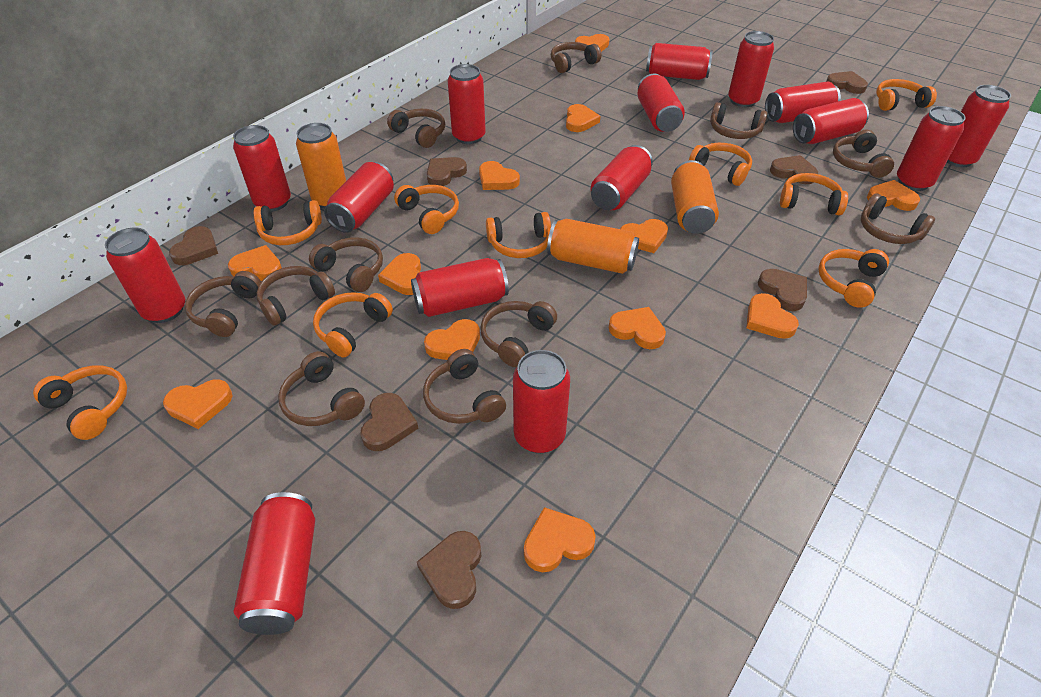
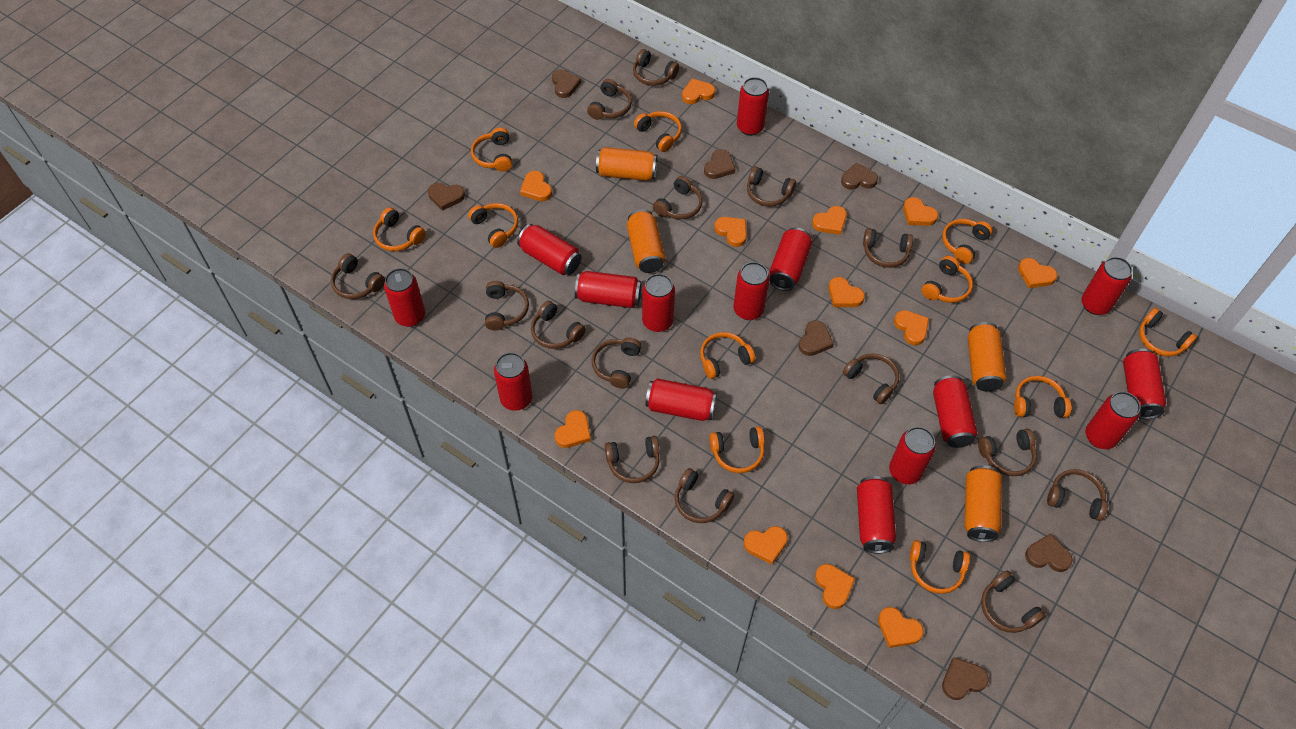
brown headphones: [185,271,261,337] [257,266,335,326] [278,351,365,426] [309,237,383,292] [387,109,445,148] [423,349,506,424] [480,301,557,367] [551,42,601,73] [710,102,767,139] [833,129,894,178] [861,193,935,244] = 11 -> [331,253,385,299] [485,281,529,330] [531,301,586,349] [587,79,632,120] [591,337,642,389] [605,436,660,483] [633,49,679,86] [653,176,703,219] [675,468,734,523] [747,166,796,207] [843,353,899,404] [863,228,913,268] [978,429,1037,476] [981,570,1046,633] [1047,469,1108,521] = 15
orange can: [296,123,346,209] [547,219,639,274] [671,160,719,234] = 3 -> [596,147,657,181] [627,209,666,273] [964,465,1002,542] [968,322,1006,392] = 4
orange headphones: [33,365,127,440] [254,200,322,245] [313,292,393,358] [394,185,459,234] [486,212,551,258] [689,143,752,186] [780,173,848,215] [818,249,889,308] [876,79,937,111] = 9 -> [373,207,426,251] [468,203,518,248] [471,128,512,172] [634,111,682,152] [700,332,755,379] [709,427,765,473] [910,540,970,594] [921,256,973,303] [942,219,993,264] [1014,376,1071,418] [1139,308,1197,357] = 11

